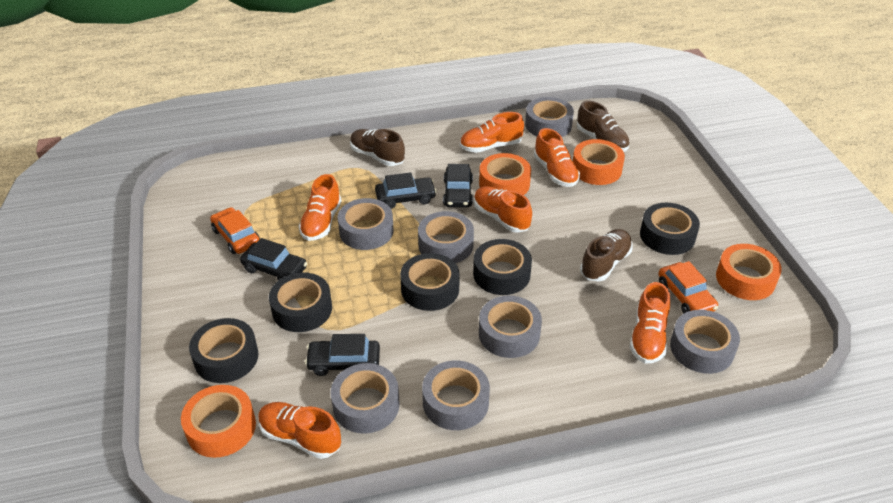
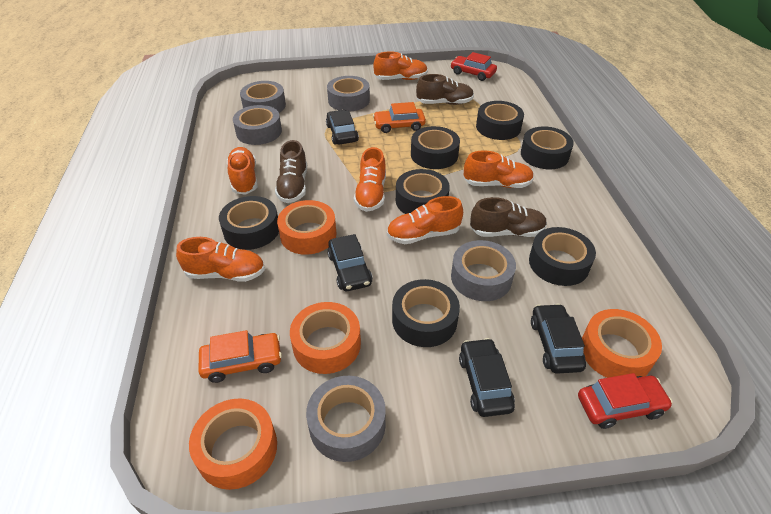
black tape: [189,318,259,383] [269,272,332,332] [400,253,460,311] [473,239,532,295] [640,203,700,255] = 5 -> [219,196,279,250] [392,279,460,347] [396,169,450,214] [411,126,460,169] [476,101,524,140] [521,126,574,169] [529,227,596,286] = 7
grey tape: [331,363,400,434] [337,198,394,250] [418,211,474,263] [422,360,490,430] [479,296,542,358] [525,97,574,137] [670,310,740,374] = 7 -> [233,105,282,145] [240,81,286,113] [306,376,386,462] [327,76,370,111] [451,240,516,301] = 5
red car: none = 0 -> [450,52,497,81] [578,373,673,429] = 2

